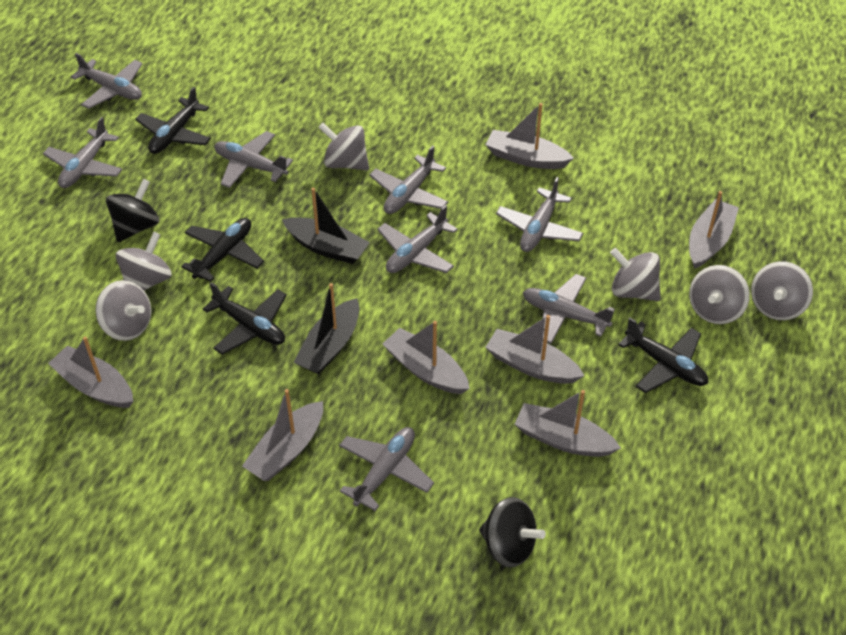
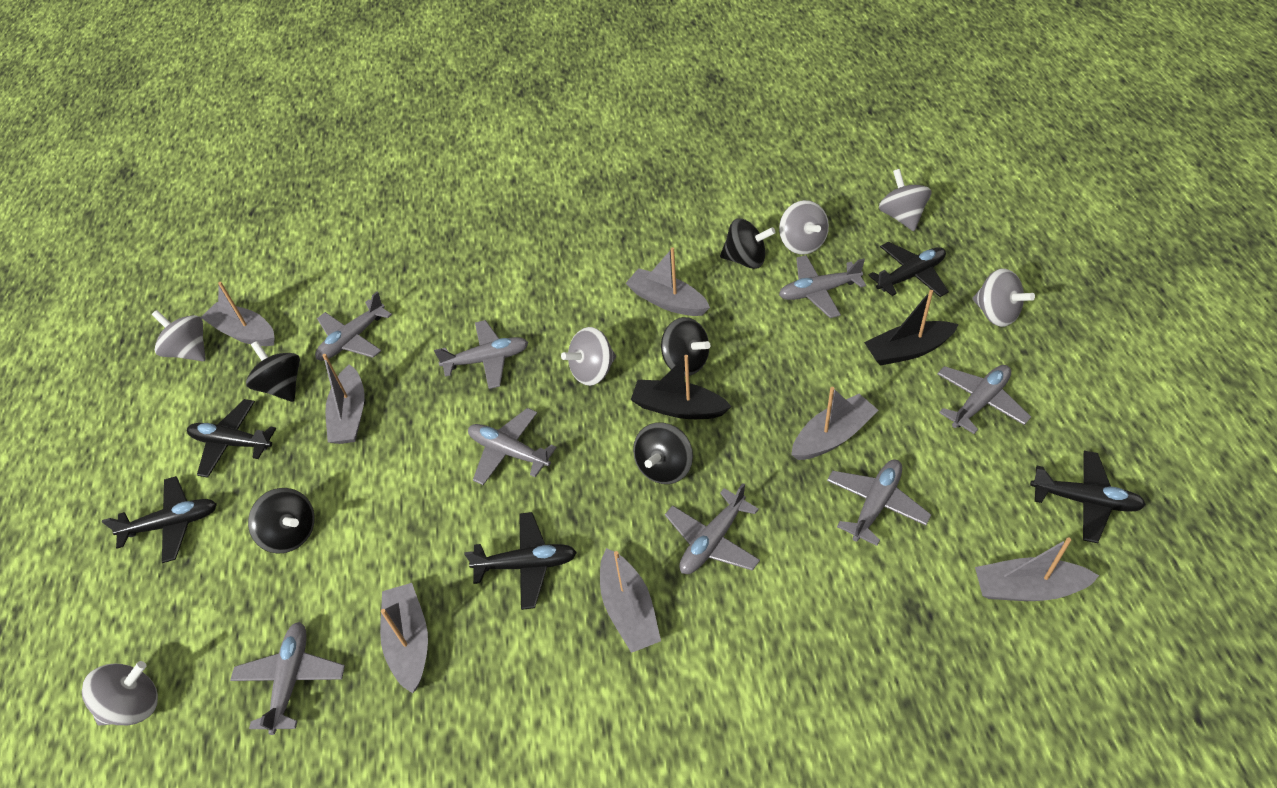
black plane: [135,87,211,154] [181,218,264,282] [203,282,287,355] [618,317,708,393] = 4 -> [102,476,217,563] [187,399,276,478] [464,512,577,610] [868,242,949,297] [1030,451,1146,543] = 5
black spinning top: [106,179,159,242] [479,497,546,568] = 2 -> [246,341,300,402] [248,488,315,554] [633,423,693,484] [661,317,711,376] [720,218,776,269] = 5

